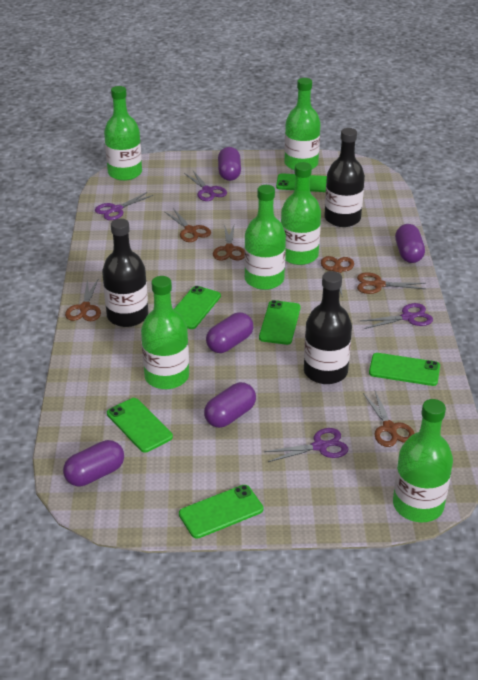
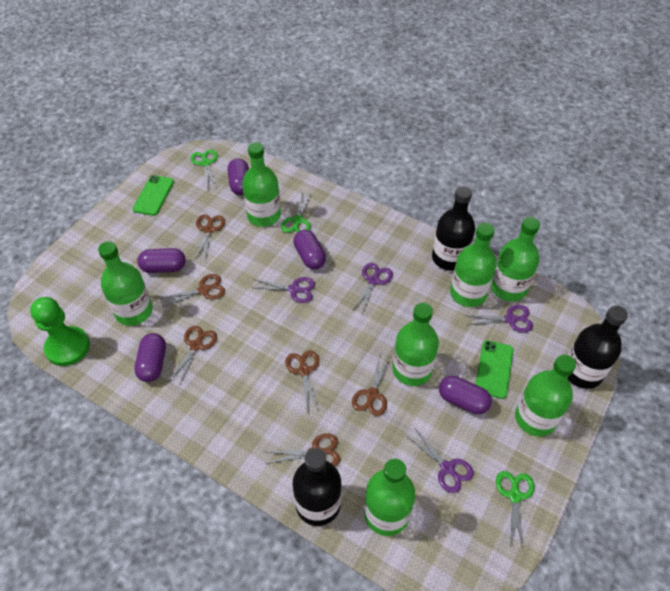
green bottle: [104,86,142,181] [141,276,189,389] [244,185,286,290] [281,162,321,265] [284,78,321,171] [393,399,453,522] = 6 -> [98,241,153,326] [242,143,281,227] [364,458,415,536] [392,303,439,386] [450,223,496,307] [491,217,540,302] [515,355,576,437] = 7
green pawn: none = 0 -> [30,297,90,366] = 1
green phone: [107,398,173,453] [174,286,221,329] [179,485,263,539] [259,300,301,345] [276,173,327,192] [369,353,440,386] = 6 -> [133,175,174,216] [475,340,514,399] = 2
green scissors: none = 0 -> [191,149,218,189] [281,193,311,233] [496,471,534,551] = 3

